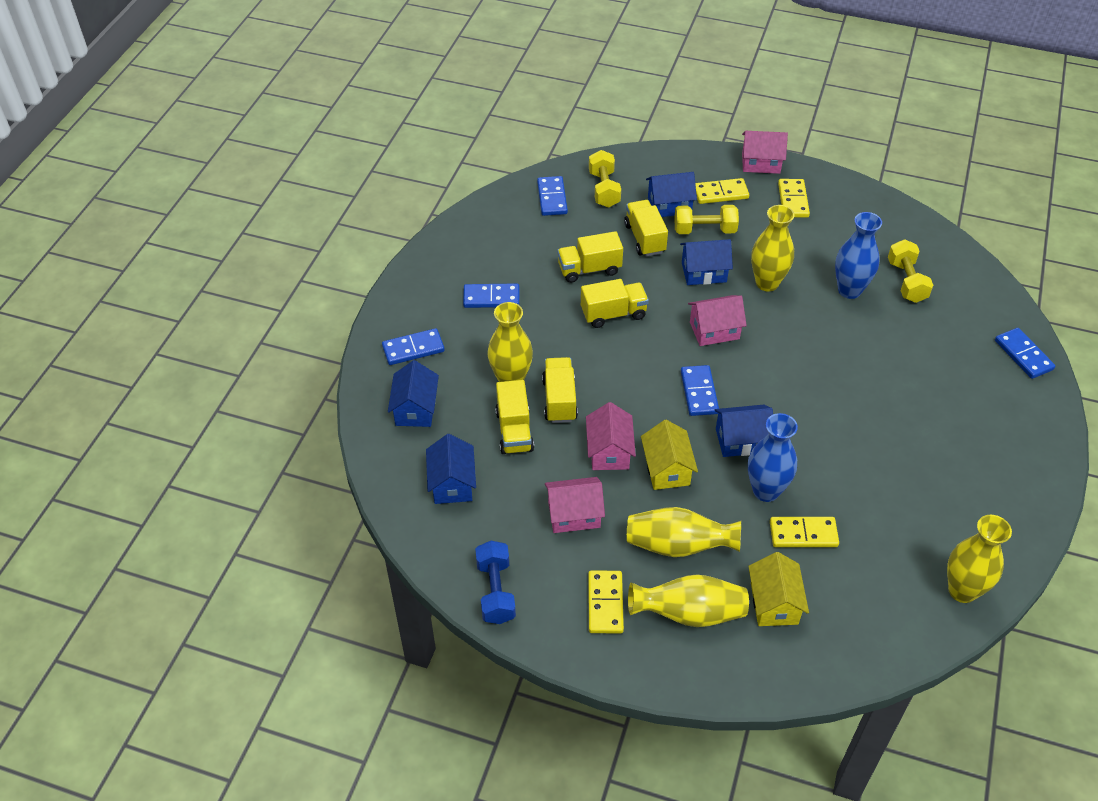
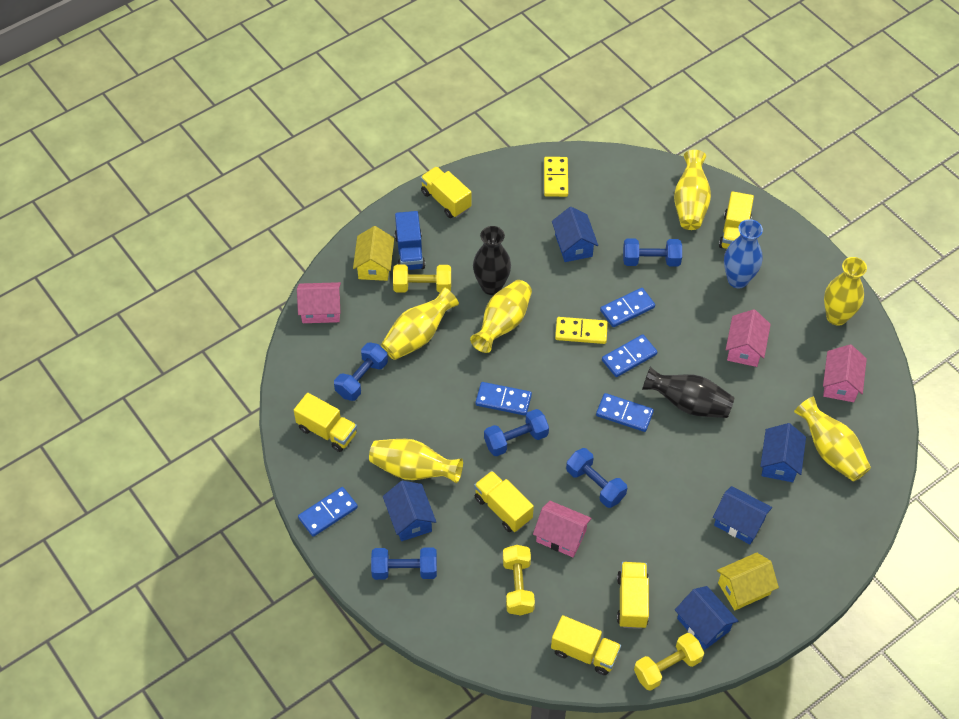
black vase: none = 0 -> [473,226,511,295] [642,367,735,418] = 2
blue dumbbell: [475,541,516,624] = 1 -> [334,342,388,401] [371,547,437,580] [484,409,549,456] [566,448,627,508] [623,238,682,267] = 5
blue truck: none = 0 -> [395,211,425,270] = 1
blue vase: [748,413,798,502] [835,212,882,299] = 2 -> [724,219,763,288] = 1
yellow domino: [588,570,624,634] [695,178,749,204] [770,517,839,547] [778,179,810,218] = 4 -> [544,157,568,197] [555,317,608,344] = 2
yellow truck: [495,380,534,454] [542,357,578,423] [557,231,623,283] [581,279,649,328] [624,200,668,256] = 5 -> [294,393,357,452] [420,166,471,218] [474,471,534,532] [551,615,621,675] [617,562,649,629] [719,191,754,249] = 6
yellow vase: [487,302,533,382] [627,507,741,557] [628,574,749,627] [751,205,795,291] [947,515,1012,603] = 5 -> [369,439,463,483] [381,287,459,360] [470,280,532,353] [674,150,711,230] [794,397,871,482] [824,257,867,326] = 6

